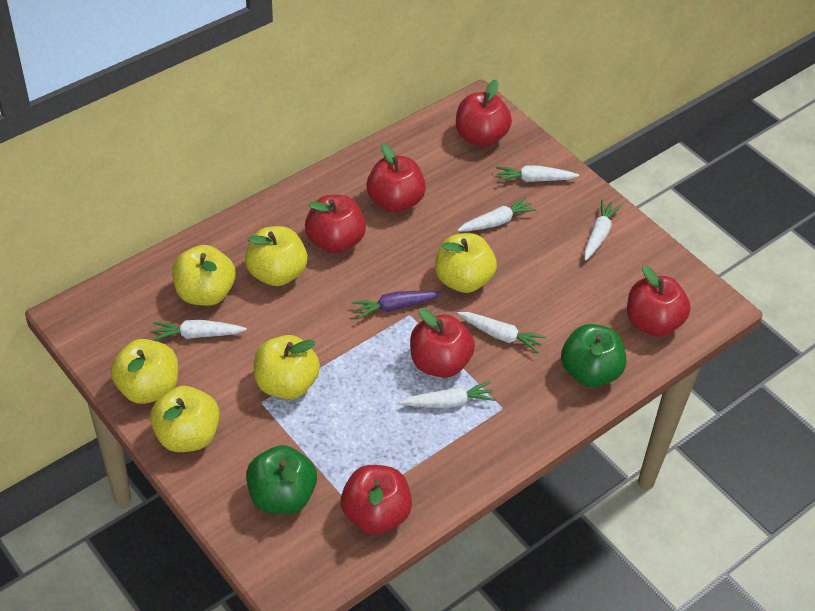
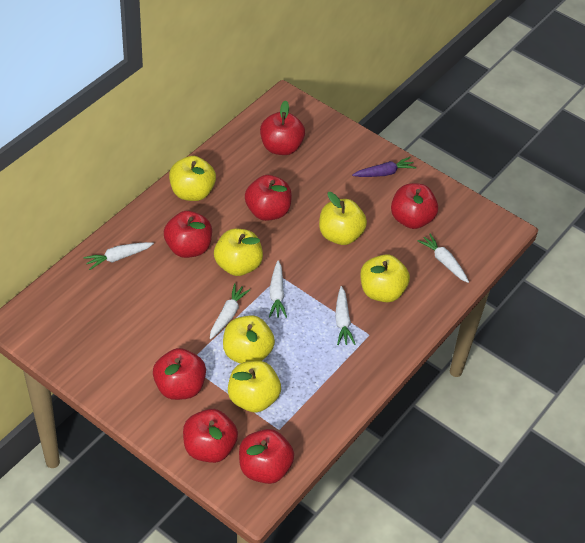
green apple: [246,445,317,514] [561,324,626,387] = 2 -> none = 0
red apple: [305,195,366,253] [341,465,412,534] [367,143,426,213] [410,308,475,378] [456,80,512,147] [627,265,690,337] = 6 -> [153,348,206,400] [164,211,212,258] [183,409,238,463] [239,429,294,484] [245,175,292,221] [260,100,305,155] [391,183,438,229] = 7
white carrot: [152,320,247,341] [399,382,496,408] [457,196,537,231] [457,312,546,353] [496,166,579,182] [584,199,621,261] = 6 -> [84,242,154,270] [210,283,250,339] [269,261,287,318] [335,286,356,345] [418,234,469,283] = 5

